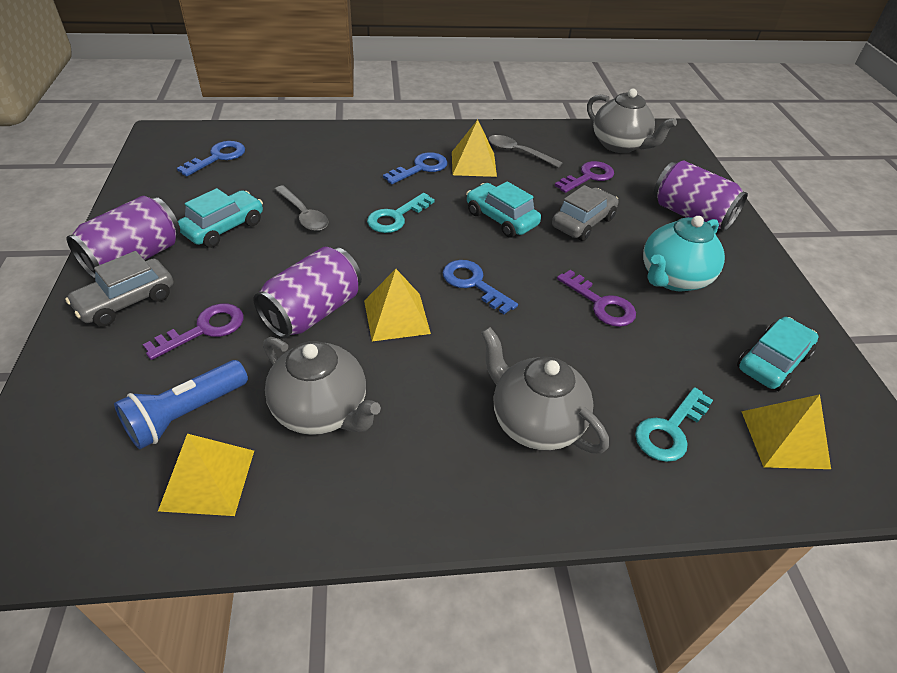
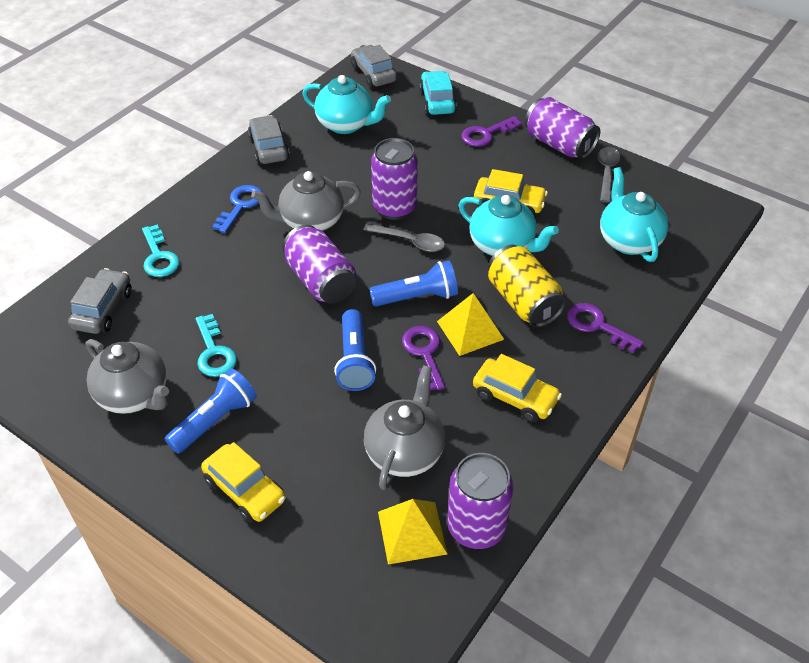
blue flashlight: [114,360,248,449] = 1 -> [165,368,257,454] [334,309,376,391] [369,260,458,306] = 3
blue key: [177,141,245,177] [383,152,448,184] [443,260,518,314] = 3 -> [212,185,262,233] = 1
grey car: [65,251,173,327] [552,185,619,241] = 2 -> [68,268,132,334] [248,115,290,164] [351,45,397,88] = 3
purple can: [66,196,180,279] [253,247,362,339] [654,160,748,231] = 3 -> [282,225,356,304] [371,138,418,220] [447,453,514,549] [525,97,600,159] = 4
turquoise car: [178,188,263,248] [466,181,541,238] [737,317,819,391] = 3 -> [419,71,457,115] = 1
turquoise teapot: [643,216,725,292] = 1 -> [302,75,391,134] [459,195,559,256] [600,167,668,262] = 3
yellow can: none = 0 -> [488,245,566,327] = 1
yellow car: none = 0 -> [201,442,285,523] [473,354,562,422] [474,169,548,215] = 3
yellow pyramid: [158,434,254,516] [364,269,431,341] [452,120,497,177] [741,394,831,469] = 4 -> [378,499,447,565] [437,293,504,356] = 2

